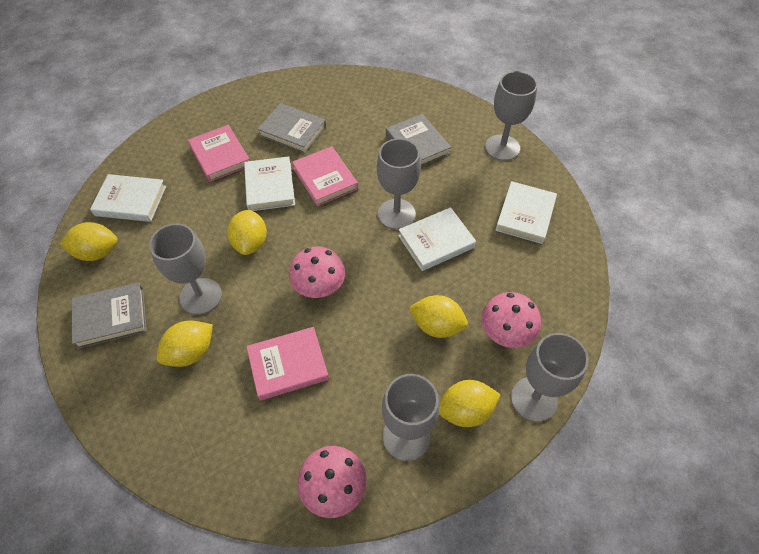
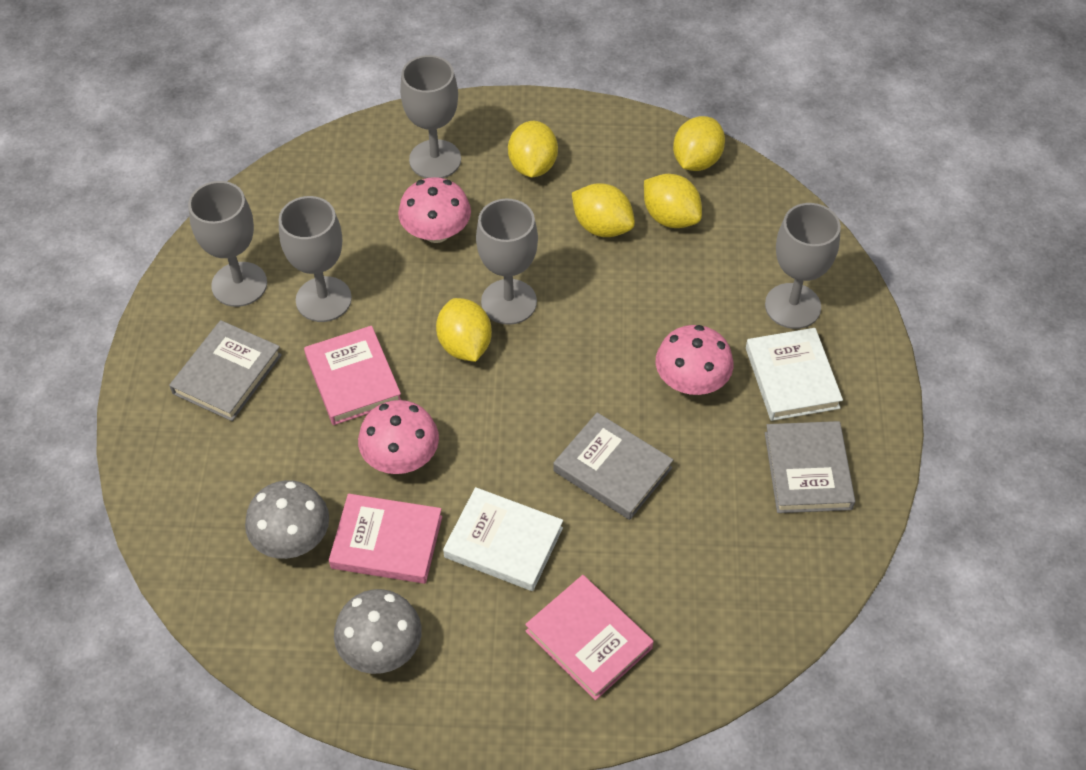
grey mushroom: none = 0 -> [245,480,329,559] [334,589,422,674] = 2
white book: [90,174,166,222] [244,156,295,211] [398,207,476,271] [495,181,557,244] = 4 -> [443,487,563,591] [746,328,843,421] = 2

